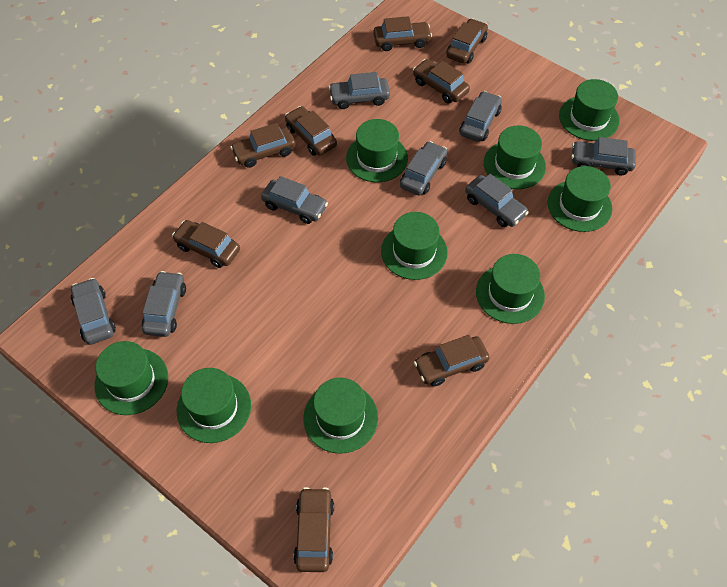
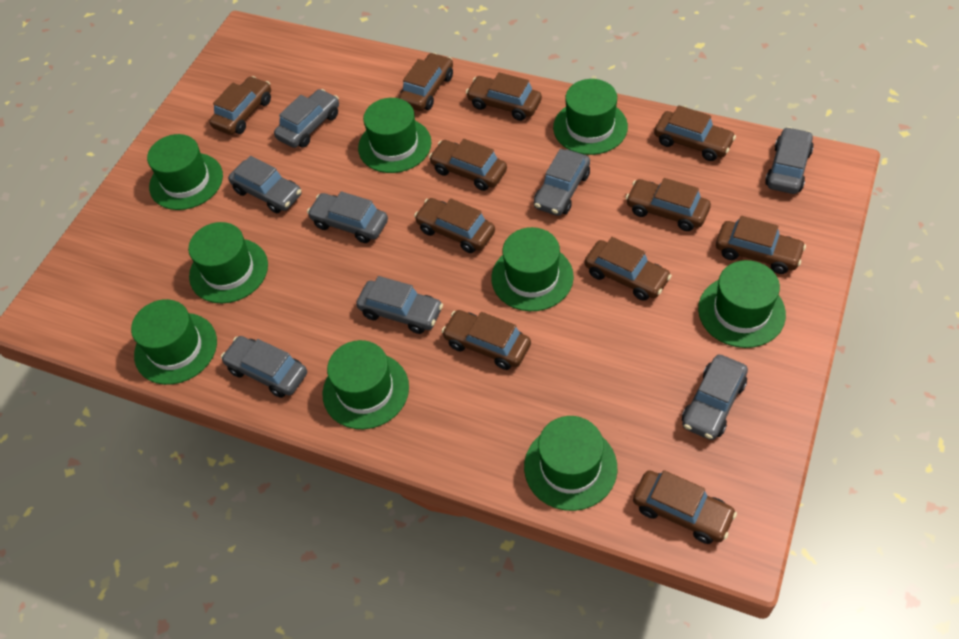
brown car: [172,220,240,268] [230,123,296,168] [285,106,337,156] [293,487,334,572] [373,16,432,51] [413,59,470,103] [414,335,490,387] [446,18,488,64] = 8 -> [209,76,271,135] [399,53,453,111] [414,198,495,253] [429,139,507,191] [441,310,531,370] [466,72,542,121] [585,237,672,301] [626,178,711,231] [633,470,737,544] [654,105,736,161] [716,216,806,274] = 11

